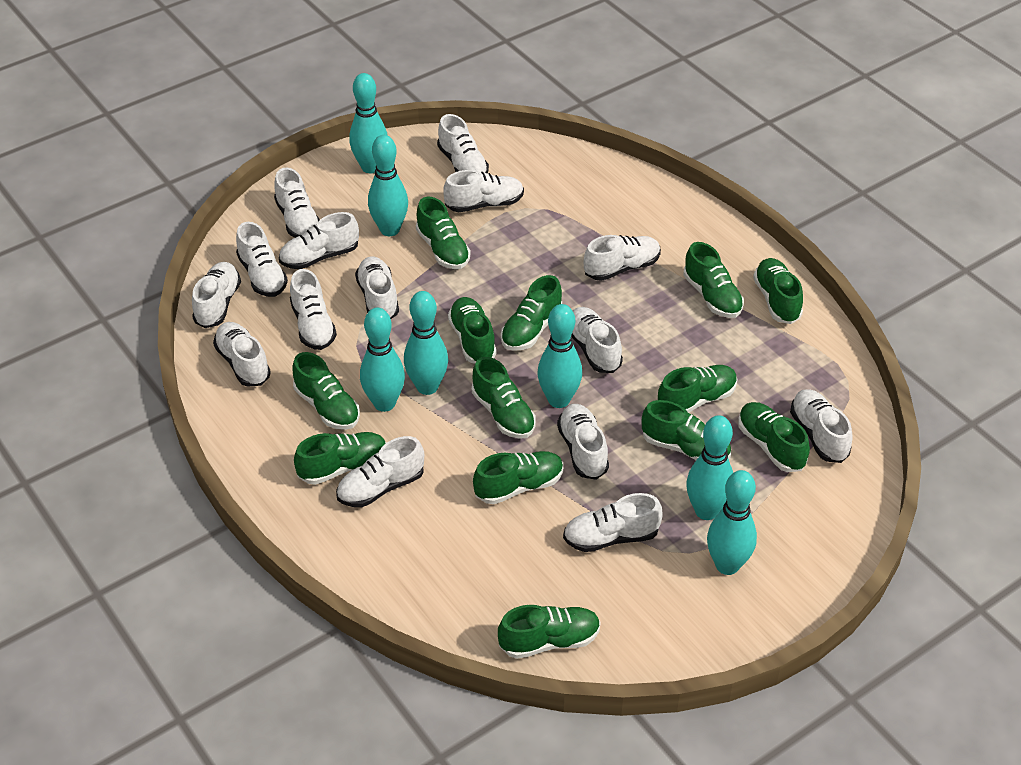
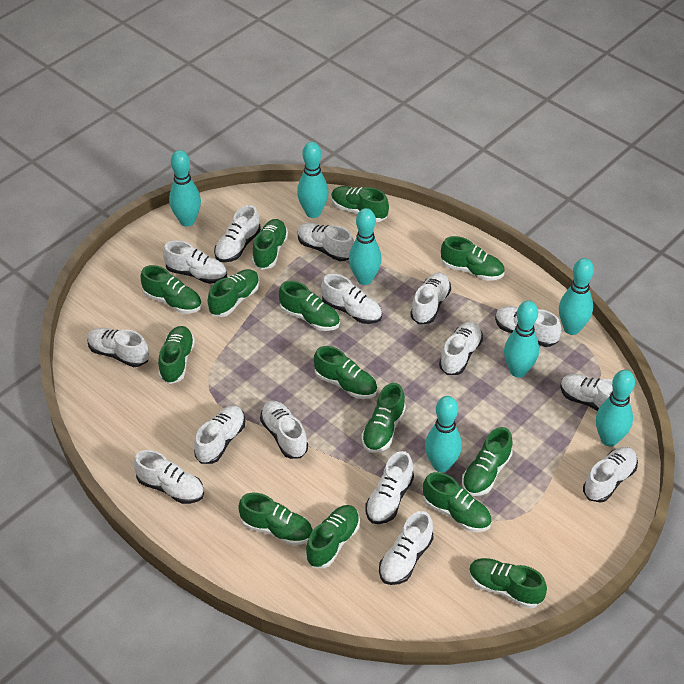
green shoe: [292,352,360,430] [294,432,387,485] [416,197,471,269] [448,297,496,363] [472,357,536,439] [473,451,563,504] [498,605,601,659] [501,275,562,351] [642,400,731,460] [657,365,738,413] [683,242,744,318] [738,402,810,472] [753,258,803,324] = 13 -> [141,265,202,314] [158,326,195,384] [208,269,260,317] [238,493,313,545] [252,219,288,270] [279,281,340,331] [305,505,360,568] [314,346,377,399] [331,186,389,222] [361,383,406,453] [423,472,492,532] [441,236,505,281] [462,427,513,496] [469,558,547,608] = 14

